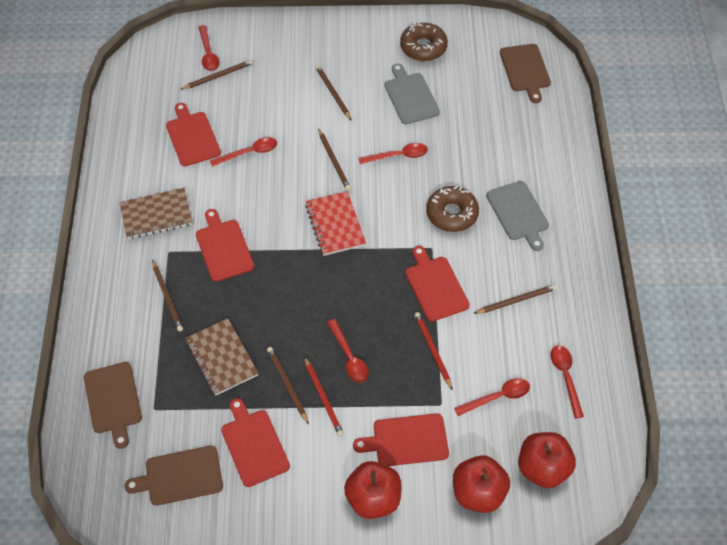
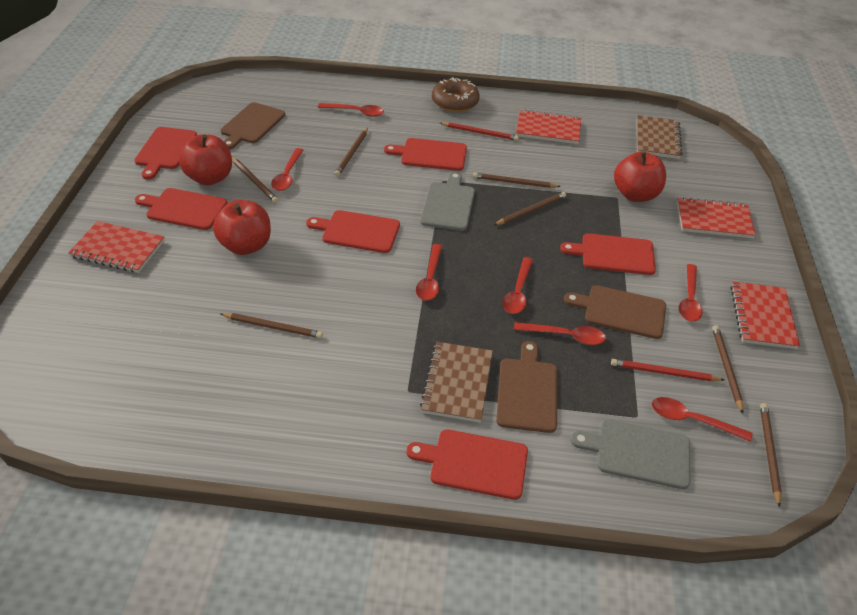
brown donut: [400,22,448,61] [426,186,479,232] = 2 -> [432,77,480,112] = 1
brown pencil: [152,260,183,332] [180,60,253,90] [267,347,309,425] [315,65,352,121] [318,128,351,191] [473,284,557,314] = 6 -> [221,313,323,338] [232,157,278,203] [334,128,368,176] [473,172,561,188] [494,192,566,225] [712,325,744,414] [760,403,782,508] = 7
red cutting board: [166,103,221,166] [196,209,254,282] [221,398,290,487] [353,413,449,466] [405,246,470,321] = 5 -> [135,127,197,179] [135,188,227,230] [306,210,400,253] [384,138,467,171] [407,429,528,500] [560,233,656,275] = 6
red notebook: [305,191,366,256] = 1 -> [68,221,165,273] [516,110,581,144] [677,197,756,239] [731,282,800,349] = 4
red spoon: [198,25,220,71] [210,137,277,167] [327,319,369,383] [359,143,428,164] [454,378,530,416] [550,345,584,419] = 6 -> [271,148,303,191] [318,103,384,117] [416,244,442,301] [502,257,533,314] [514,322,606,345] [652,397,752,442] [679,264,703,322] = 7

